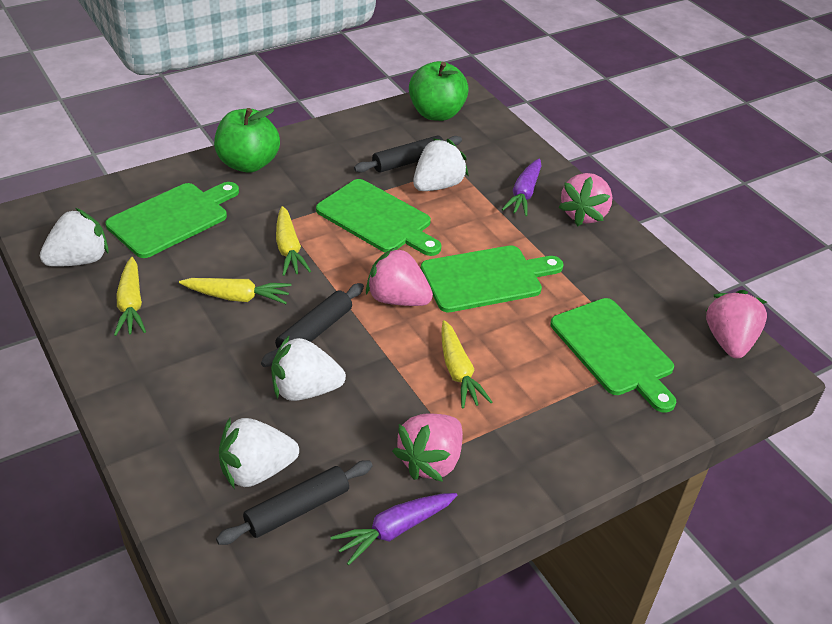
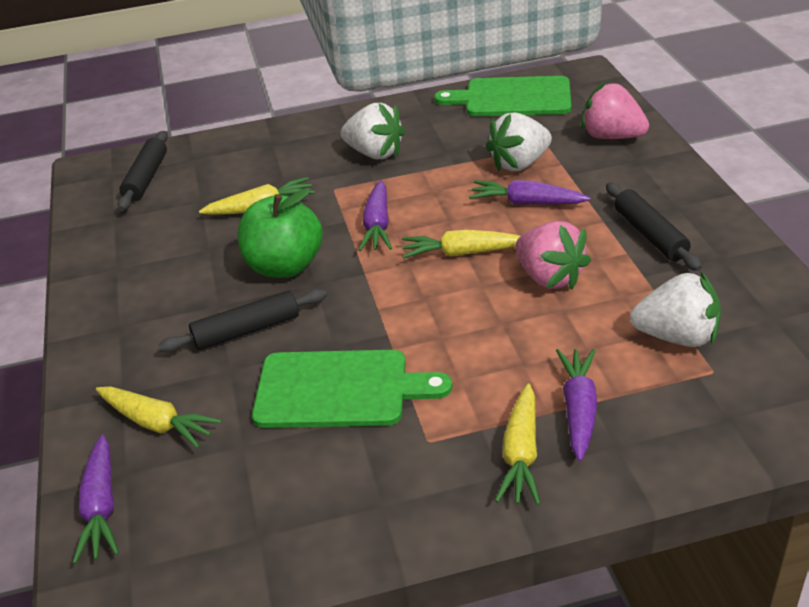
green apple: [214,108,280,173] [409,61,469,121] = 2 -> [238,188,323,278] = 1
green cutting board: [105,182,239,258] [316,179,442,256] [421,245,564,312] [550,298,676,413] = 4 -> [252,350,452,428] [434,76,571,116] = 2
pink strawberry: [366,246,433,306] [392,413,463,482] [558,173,612,226] [706,290,767,358] = 4 -> [515,221,591,290] [581,82,649,139] = 2
purple carrot: [330,493,457,565] [502,159,541,216] = 2 -> [73,435,119,564] [359,180,392,251] [469,180,590,204] [556,349,598,462] = 4
white strawberry: [40,208,109,267] [219,418,299,489] [271,336,346,401] [413,138,469,191] = 4 -> [341,103,405,159] [486,112,552,172] [630,272,721,347] = 3

